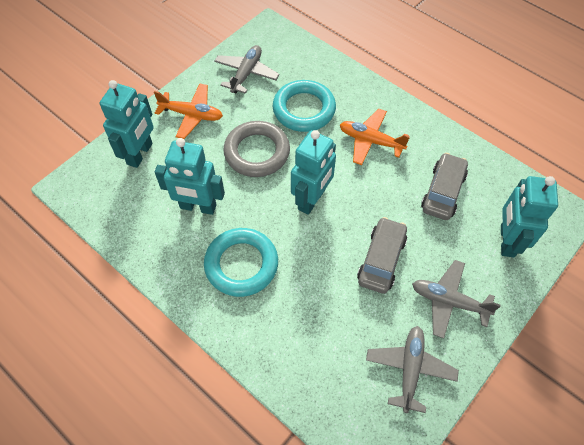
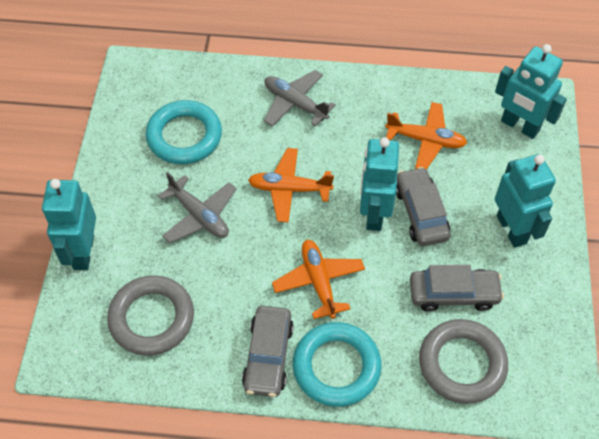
grey car: [357,217,407,294] [421,153,468,220] = 2 -> [242,306,294,397] [396,167,450,246] [410,265,504,312] = 3
grey plane: [214,45,280,94] [366,326,459,413] [412,260,501,339] = 3 -> [158,172,237,243] [264,70,336,126] = 2
grey ring: [223,121,290,177] = 1 -> [107,275,194,356] [419,319,508,404] = 2
orange plane: [154,83,223,139] [340,109,410,165] = 2 -> [248,148,334,223] [272,240,365,319] [385,102,467,170] = 3

